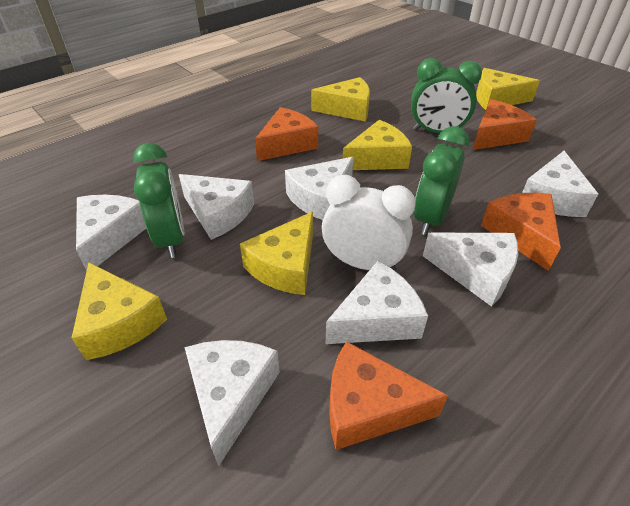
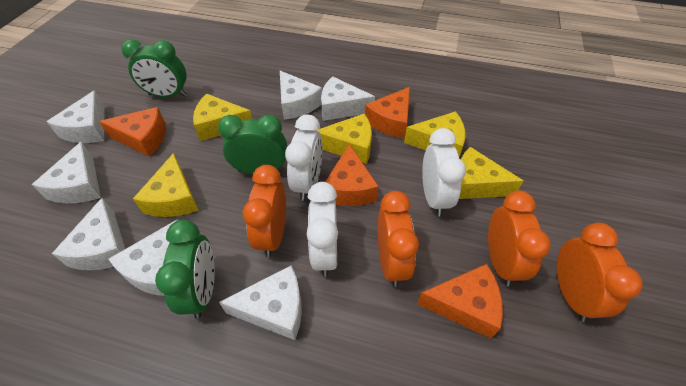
orange clock: none = 0 -> [242,165,286,257] [378,191,419,287] [488,191,551,287] [557,223,643,322] = 4
white clock: [322,175,416,271] = 1 -> [285,115,323,201] [307,182,338,277] [422,128,466,217] = 3

